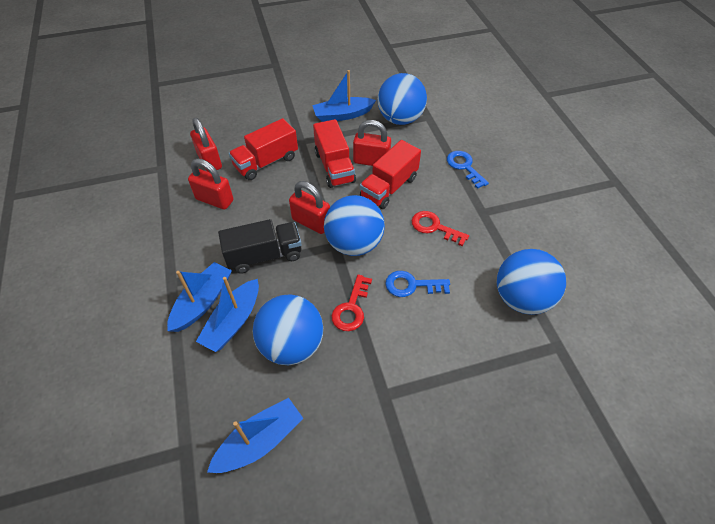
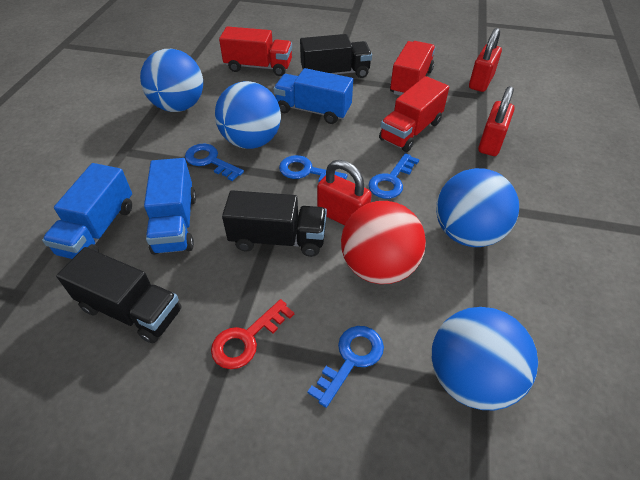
black truck: [218,219,302,274] = 1 -> [56,247,181,343] [222,190,327,257] [300,34,372,78] = 3
blue boat: [167,262,232,332] [196,277,259,352] [207,398,303,473] [312,70,376,122] = 4 -> none = 0
blue key: [385,271,450,297] [447,151,489,189] = 2 -> [185,144,244,181] [279,155,347,182] [308,326,384,408] [368,153,419,199] = 4
blue truck: none = 0 -> [42,163,132,259] [144,158,196,255] [273,68,353,124] = 3
red ball: none = 0 -> [341,201,426,284] = 1
red key: [331,274,372,331] [412,211,469,246] = 2 -> [211,299,294,369] = 1
red padlock: [188,159,234,210] [190,118,222,172] [289,181,330,234] [353,120,391,166] = 4 -> [317,160,372,225] [469,28,502,92] [478,86,515,156] = 3

